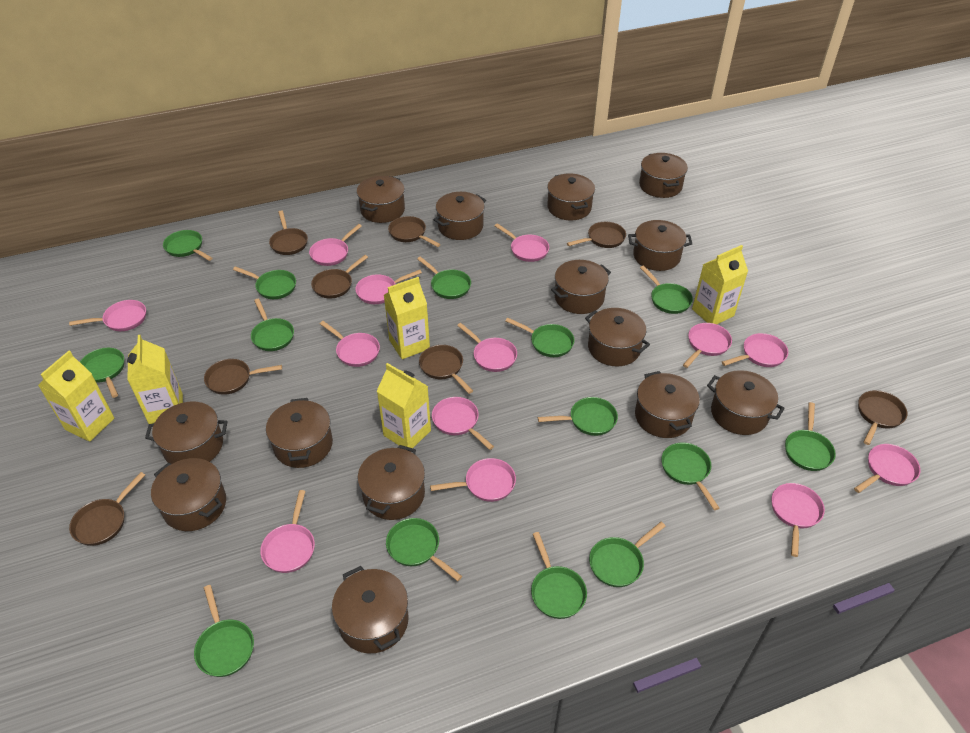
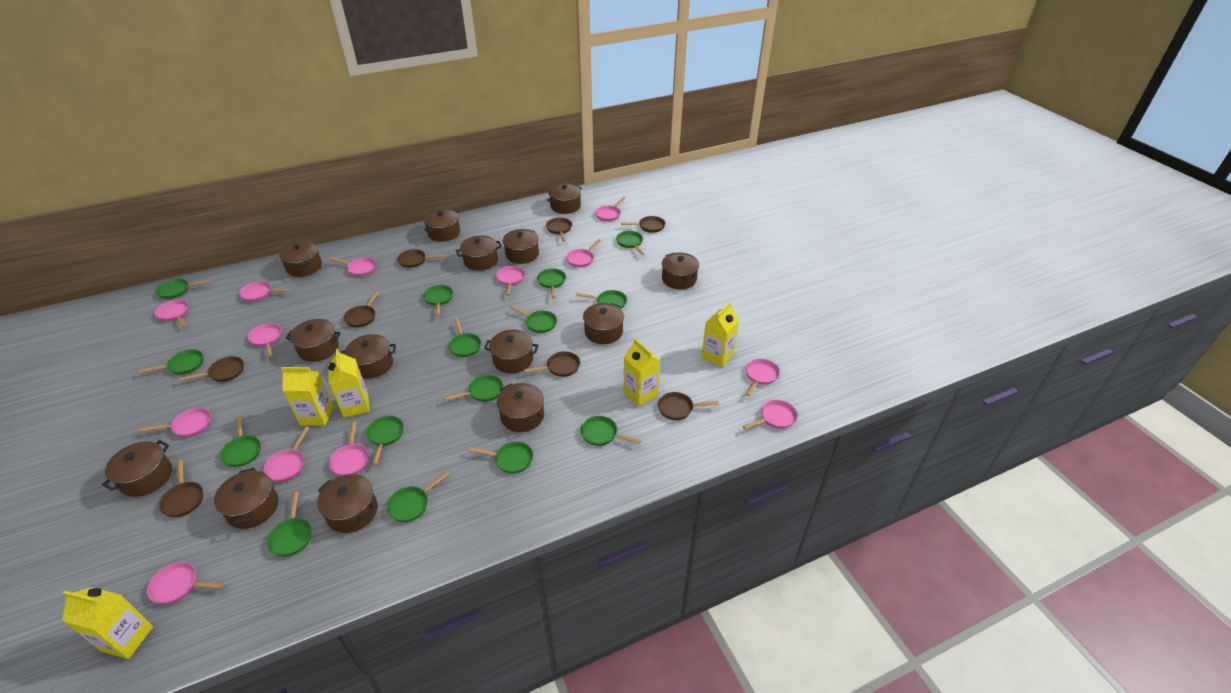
green pan: [80,348,124,398] [163,230,213,261] [194,585,254,677] [233,266,296,299] [251,299,294,351] [386,518,462,581] [417,256,471,299] [506,318,574,357] [531,532,587,619] [538,397,618,436] [589,522,666,587] [640,266,693,314] [661,443,719,510] [785,402,836,471] = 14 -> [138,349,204,375] [156,279,210,299] [220,415,261,467] [267,492,311,557] [366,416,404,465] [386,471,449,522] [423,285,453,316] [444,375,503,402] [448,318,481,357] [469,441,533,474] [510,305,557,333] [537,268,566,298] [576,290,627,309] [581,416,641,446] [616,231,644,255] = 15

